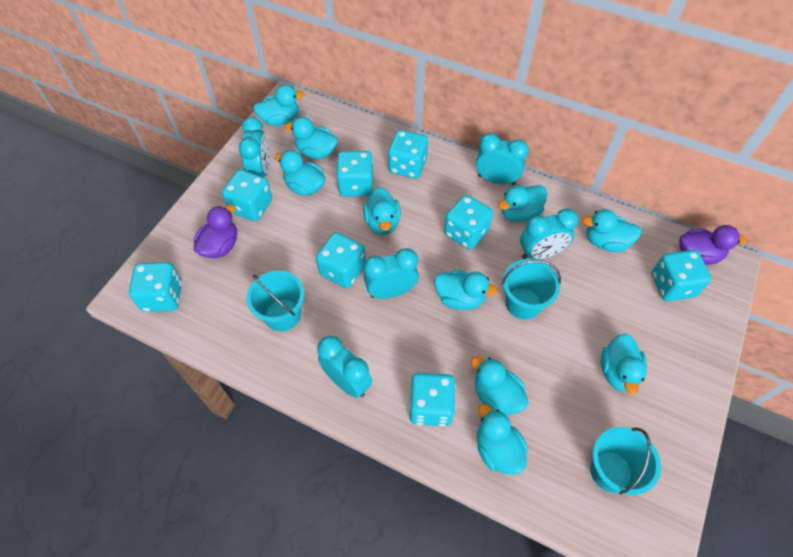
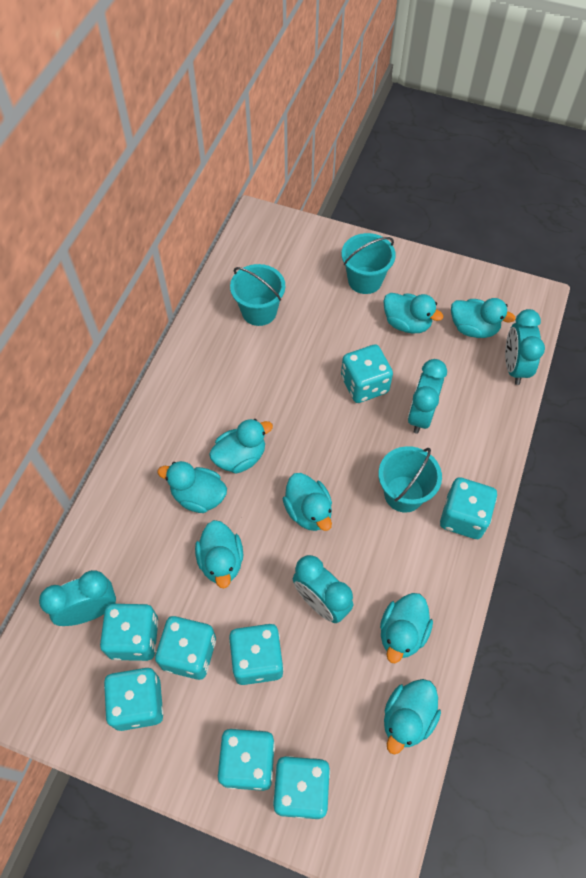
purple duck: [194,205,237,258] [679,225,747,265] = 2 -> none = 0
turquoise clock: [239,117,269,177] [317,335,372,398] [363,248,419,299] [476,133,529,185] [520,209,578,259] = 5 -> [39,570,116,626] [293,555,353,623] [408,359,447,434] [505,309,545,385] = 4
turquoise duck: [253,85,305,126] [275,150,325,195] [285,117,338,159] [363,187,401,235] [434,270,498,310] [471,356,528,415] [477,404,528,474] [498,185,547,222] [582,209,642,252] [601,333,647,395] = 10 -> [158,461,227,513] [195,520,243,589] [209,419,273,473] [283,473,332,531] [380,593,433,663] [383,293,443,334] [384,679,441,754] [451,298,515,338] = 8

